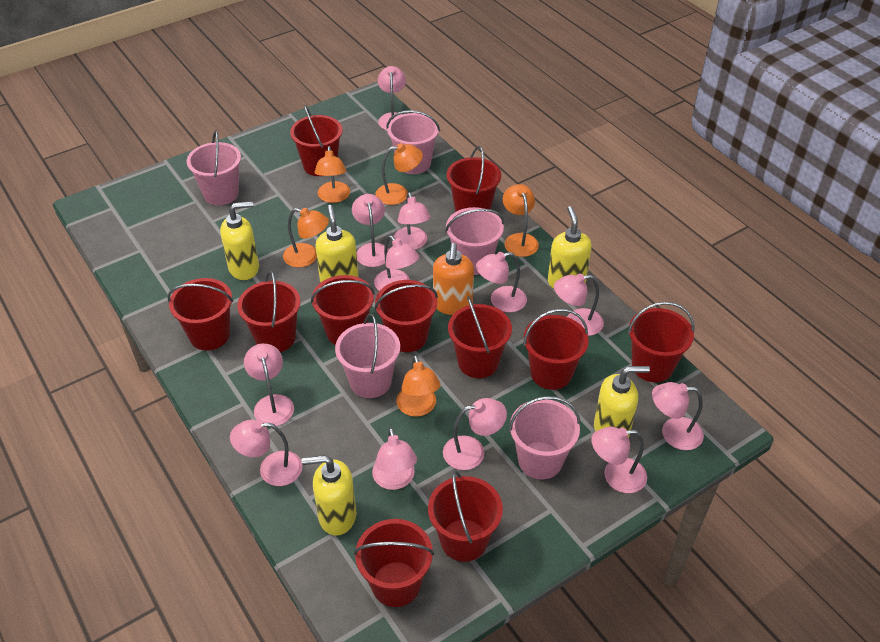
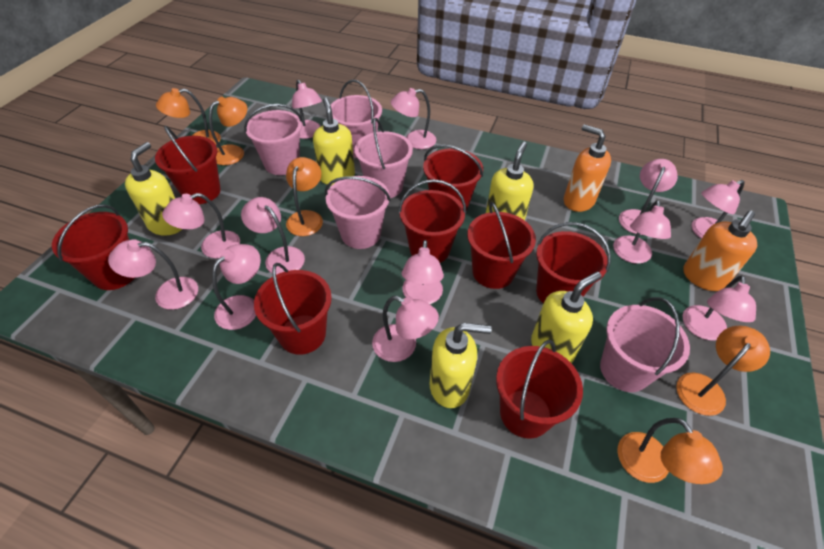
orange soap dispenser: [433,243,474,315] = 1 -> [564,124,611,212] [684,210,757,291] = 2
red bucket: [167,278,233,350] [237,270,300,352] [290,105,343,176] [311,275,375,345] [354,519,434,607] [374,280,438,352] [428,470,503,562] [447,146,501,212] [448,296,512,378] [523,309,589,390] [628,302,694,382] = 11 -> [52,204,134,290] [155,125,221,204] [254,263,332,355] [398,179,466,263] [423,145,483,211] [467,201,536,289] [496,339,583,439] [536,222,611,303] = 8

